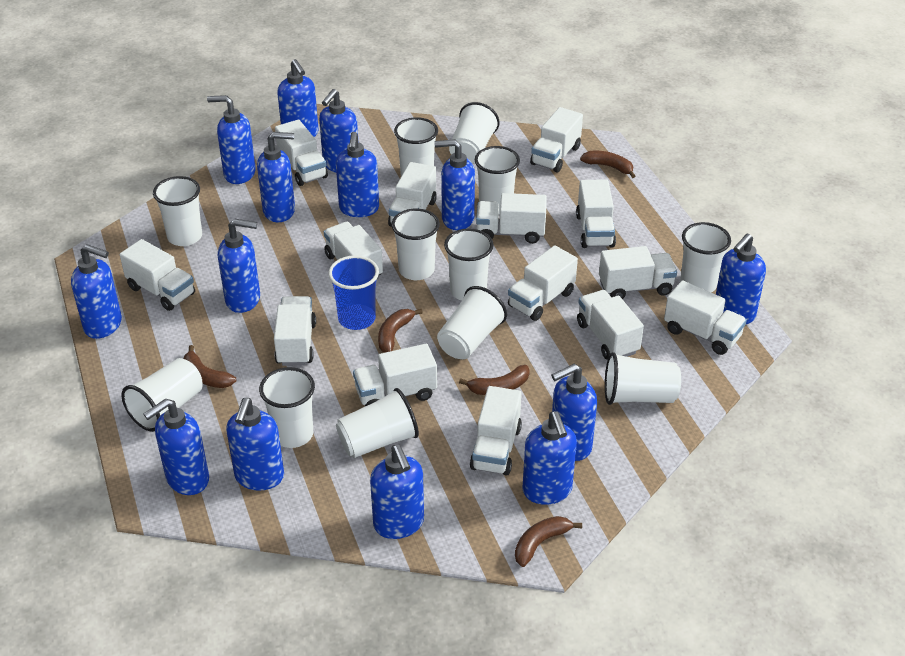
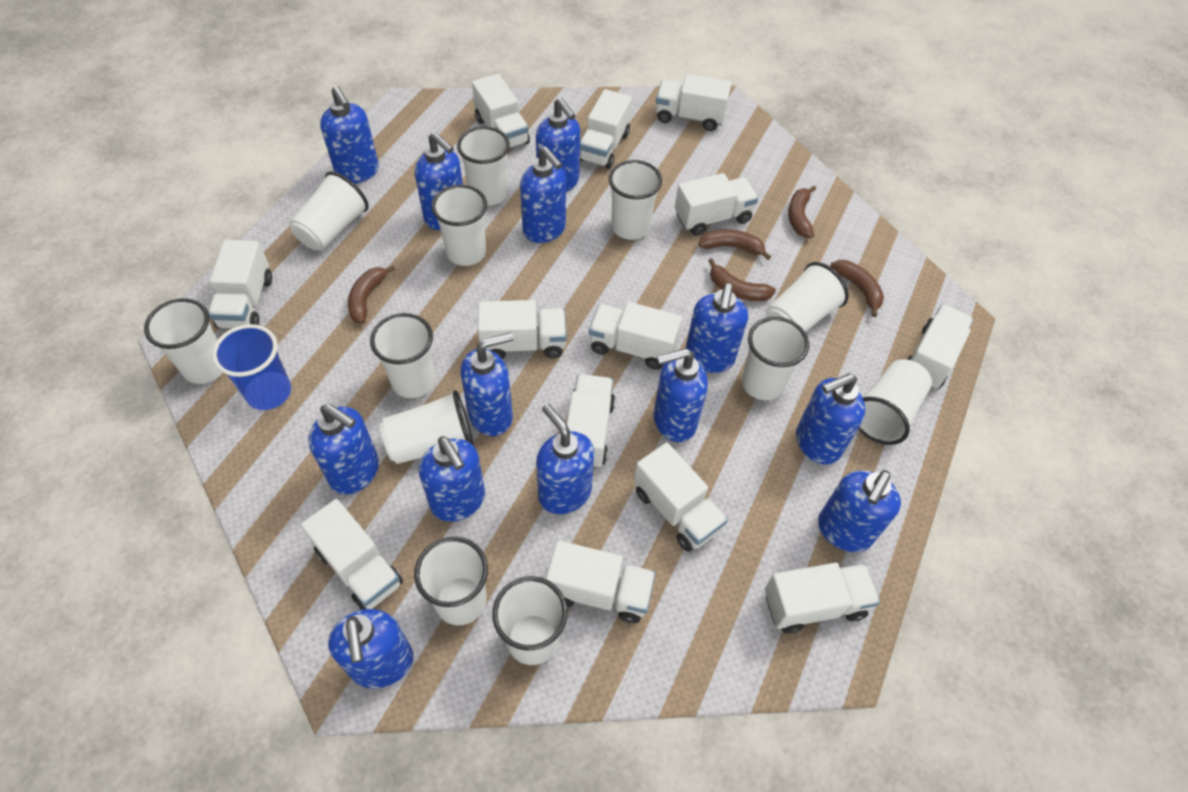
blue soap dispenser: [71,244,122,339] [144,399,209,495] [207,95,256,184] [218,219,260,313] [226,398,284,491] [257,132,295,222] [277,59,318,137] [319,89,358,172] [336,132,379,217] [370,445,424,539] [434,139,475,230] [522,411,577,505] [551,364,597,461] [716,234,766,324] = 14 -> [308,404,379,494] [320,86,379,184] [328,609,413,688] [415,132,463,230] [419,436,485,522] [461,332,514,436] [520,146,566,243] [536,98,580,192] [536,404,594,514] [653,348,708,442] [686,283,748,373] [796,373,865,464] [818,470,901,552] = 13
white truck: [120,239,195,311] [274,296,316,366] [275,119,328,186] [324,222,383,279] [353,344,437,406] [388,162,437,227] [470,386,522,476] [476,193,547,244] [508,245,578,321] [530,107,583,172] [576,179,616,248] [577,290,644,360] [599,246,677,299] [664,280,747,355] = 14 -> [208,240,272,329] [301,499,403,610] [472,74,530,149] [478,300,566,359] [546,540,656,623] [567,374,615,469] [580,89,632,169] [589,302,682,370] [634,443,728,552] [656,74,731,131] [675,173,758,236] [765,563,880,633] [907,304,973,389] = 13

